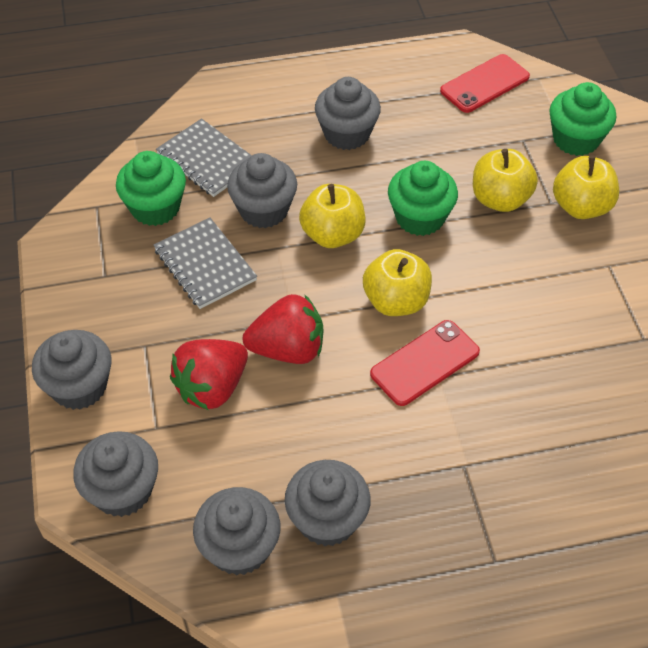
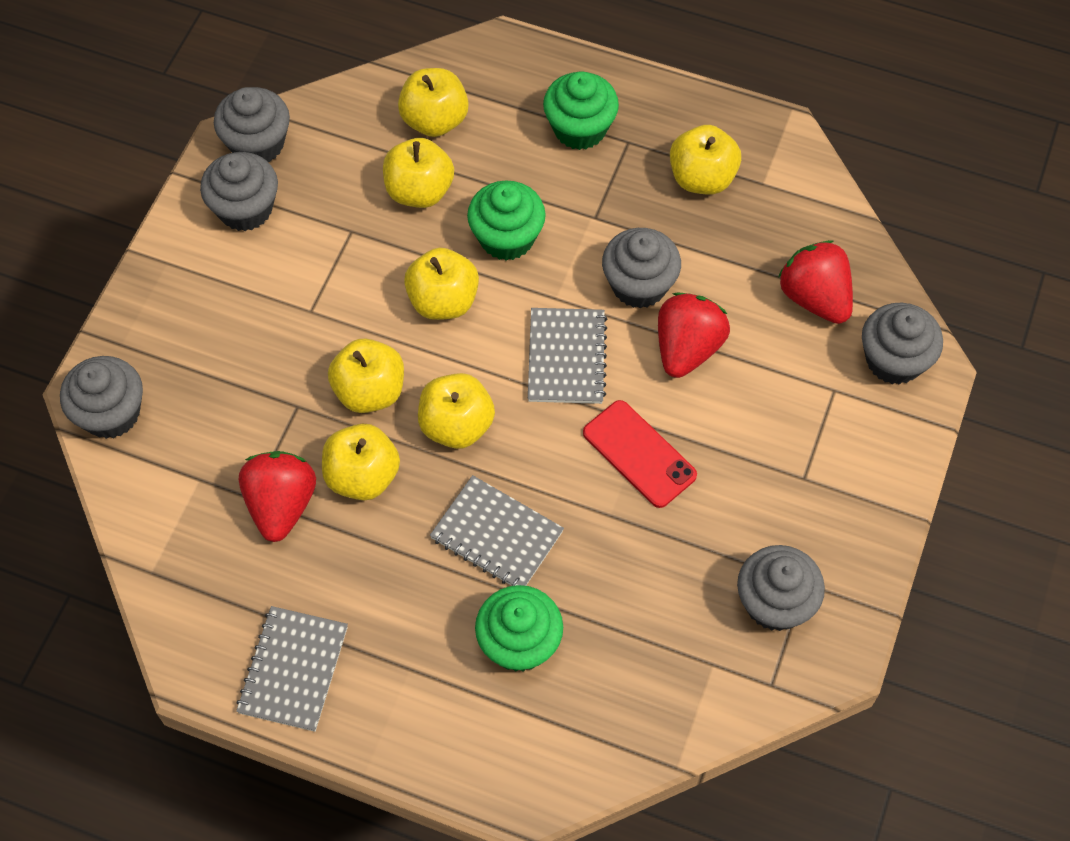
grey notebook: [154,218,257,309] [156,118,252,197] = 2 -> [236,606,348,732] [430,475,564,586] [528,308,607,404] = 3
red phone: [370,320,480,406] [440,54,530,113] = 2 -> [583,400,697,508] = 1
red strawberry: [170,339,248,410] [242,294,323,364] = 2 -> [239,451,316,542] [658,292,730,378] [778,240,853,324] = 3
yellow apple: [299,184,365,248] [363,249,432,316] [473,149,538,212] [553,156,619,219] = 4 -> [322,424,400,500] [328,338,404,413] [383,138,454,208] [398,68,469,137] [404,248,479,320] [418,373,495,449] [670,125,741,195] = 7

